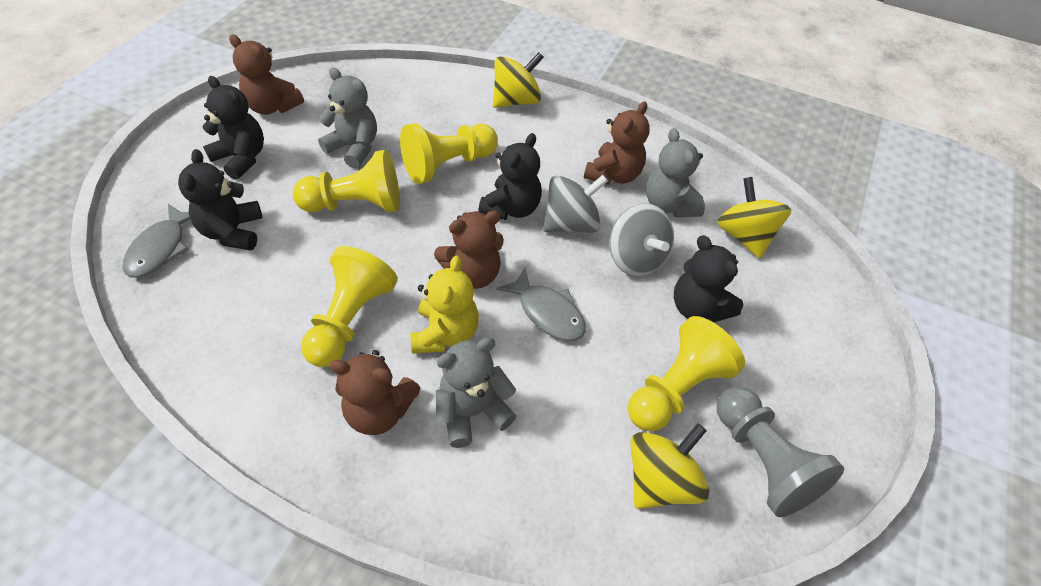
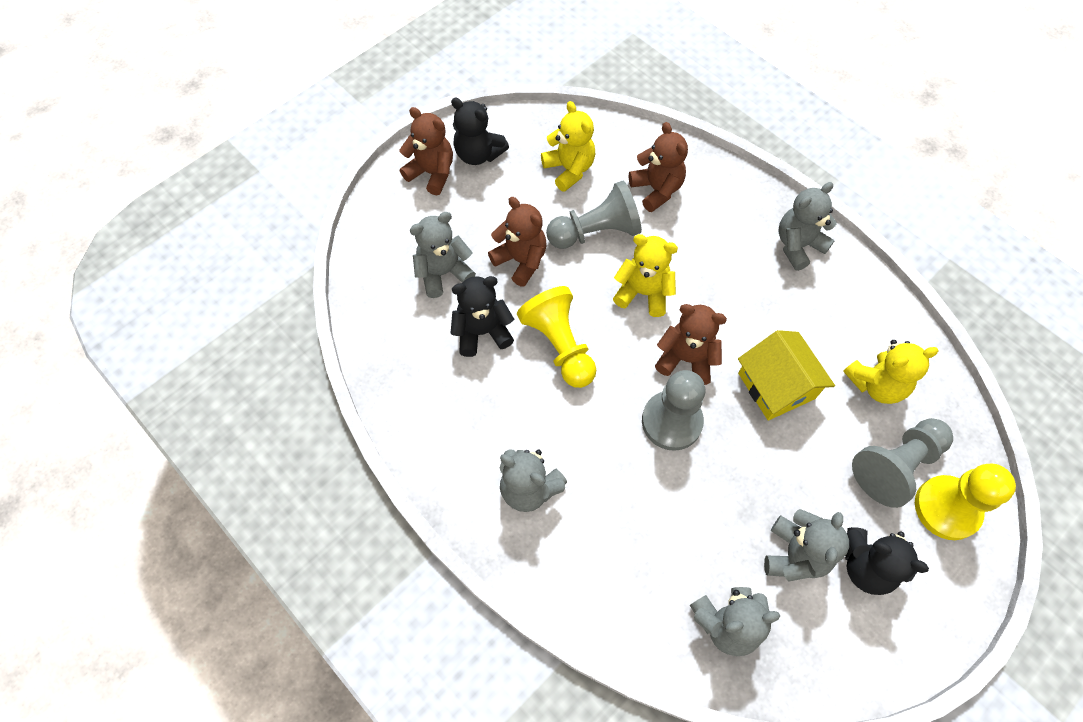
black teddy bear: [178,149,262,251] [203,76,264,180] [478,133,542,220] [674,235,743,322] = 4 -> [451,98,509,165] [451,276,514,357] [845,527,929,595] = 3
grey fish: [123,204,191,278] [496,268,586,341] = 2 -> none = 0
grey pawn: [717,386,844,517] = 1 -> [546,181,642,249] [642,370,705,451] [852,418,953,508] = 3
grey spinning top: [543,175,608,233] [609,203,674,276] = 2 -> none = 0
grey teddy bear: [318,67,377,169] [436,337,517,448] [646,128,705,217] = 3 -> [410,212,476,298] [500,449,567,512] [690,587,780,656] [764,509,849,581] [778,182,837,271] = 5
yellow house: none = 0 -> [738,330,835,420] = 1
yellow pawn: [292,150,400,212] [301,246,398,367] [400,123,498,184] [628,316,745,431] = 4 -> [517,286,596,388] [915,464,1016,540] = 2
yellow spinning top: [493,52,544,108] [630,423,710,509] [717,177,791,258] = 3 -> none = 0
yellow teddy bear: [411,255,479,354] = 1 -> [541,101,596,192] [613,234,678,317] [843,340,939,404] = 3

